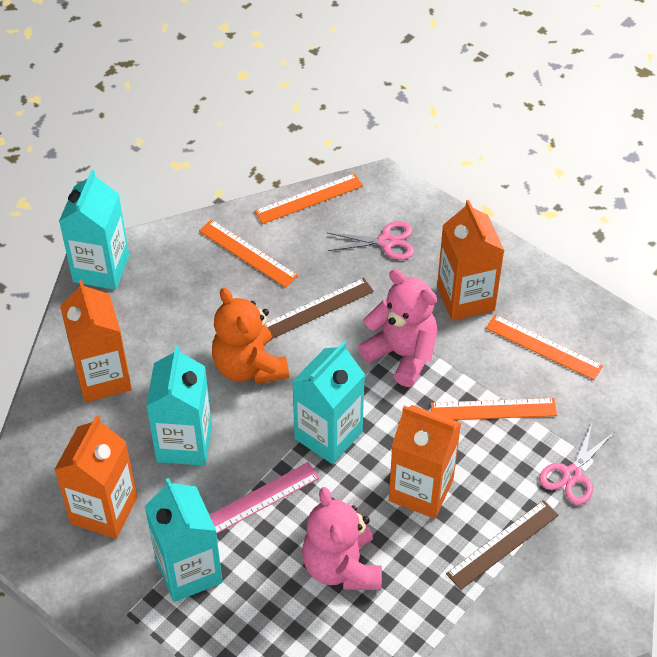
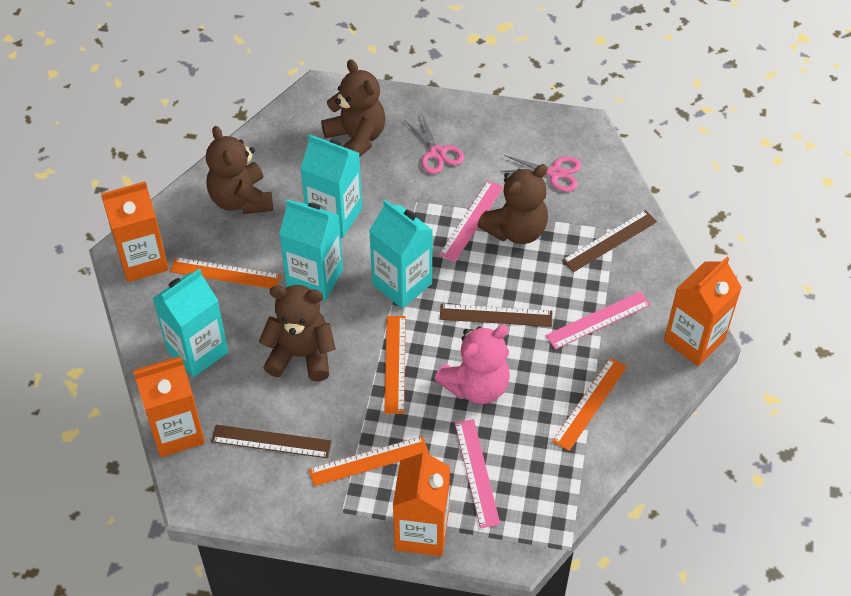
brown ruler: [265,278,374,339] [446,500,559,590] = 2 -> [211,425,332,458] [440,304,552,327] [562,210,657,272] = 3
brown teddy bear: none = 0 -> [206,126,273,214] [259,285,336,382] [321,59,385,157] [477,164,548,244] = 4
orange teddy bear: [212,288,289,384] = 1 -> none = 0
pink ruler: [210,462,320,534] = 1 -> [439,181,503,262] [455,419,500,528] [546,291,651,350] = 3
pink teddy bear: [302,487,382,590] [358,269,437,387] = 2 -> [434,325,510,404] = 1

